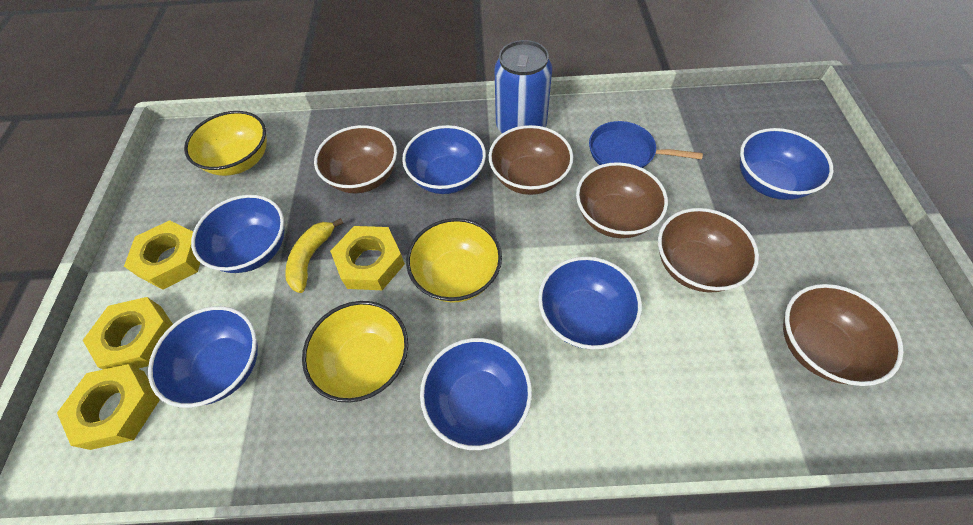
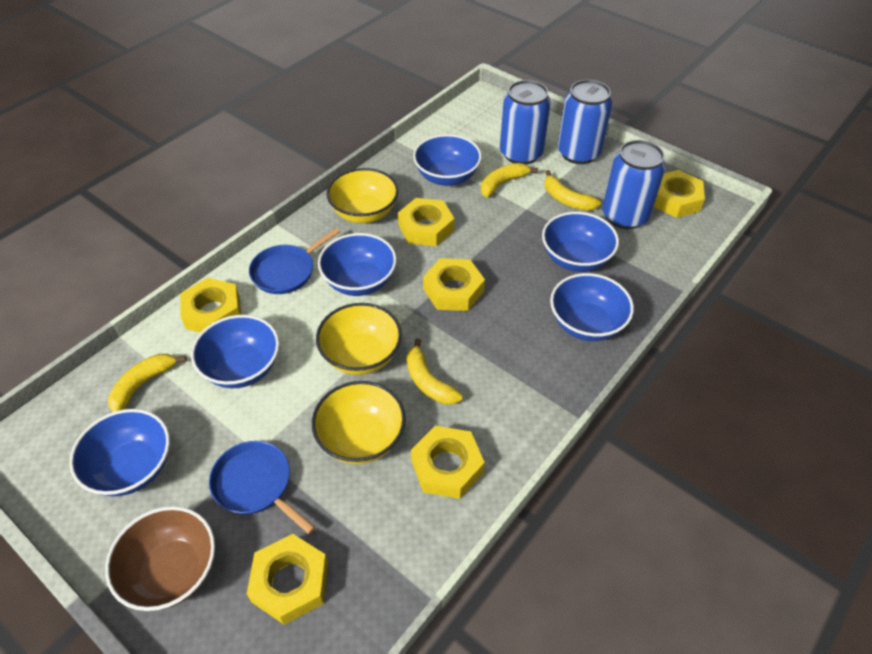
blue can: [494,40,552,133] = 1 -> [500,80,551,165] [558,80,612,164] [602,140,666,229] = 3
blue pan: [589,121,703,168] = 1 -> [209,441,315,534] [249,228,340,294] = 2
brown bowl: [314,125,397,193] [489,125,573,195] [576,162,668,238] [658,208,759,293] [783,284,904,386] = 5 -> [105,506,215,611] = 1
yellow banana: [285,218,343,293] = 1 -> [108,354,186,412] [407,339,463,405] [481,163,538,197] [544,170,601,211] = 4
yellow nut: [57,364,160,450] [83,297,173,369] [124,220,200,290] [330,226,405,290] = 4 -> [180,278,241,333] [247,534,328,625] [398,198,454,246] [411,426,485,499] [423,258,485,311] [654,170,705,218] = 6

